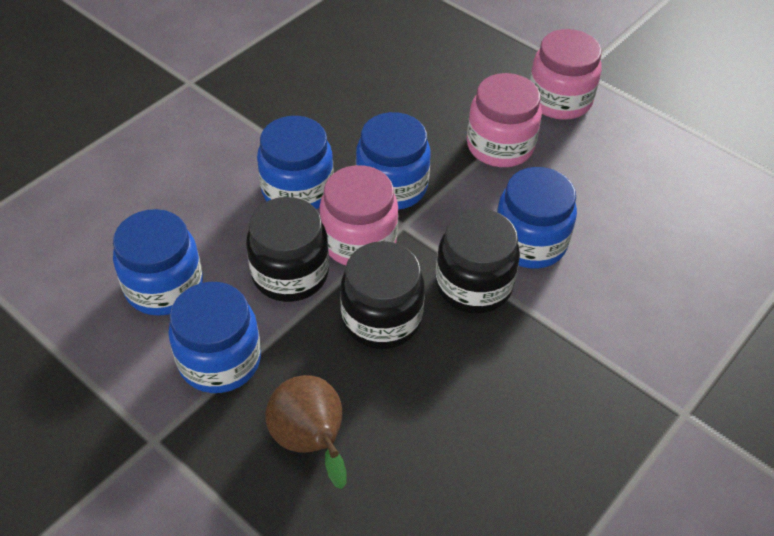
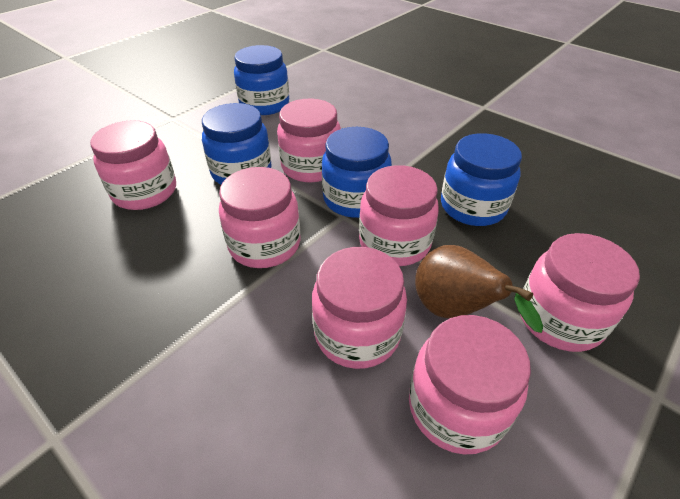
black jar: [246,197,329,302] [340,241,425,349] [436,209,520,314] = 3 -> none = 0
blue jar: [113,209,203,316] [168,282,261,393] [257,116,334,209] [356,112,431,210] [497,167,577,269] = 5 -> [202,103,272,185] [234,45,289,115] [322,127,392,218] [441,133,522,226] = 4
pink jar: [320,165,398,265] [467,73,542,167] [530,29,602,120] = 3 -> [90,120,176,210] [219,167,300,268] [277,99,341,182] [312,247,407,369] [359,165,439,266] [409,315,531,455] [520,233,640,352] = 7

